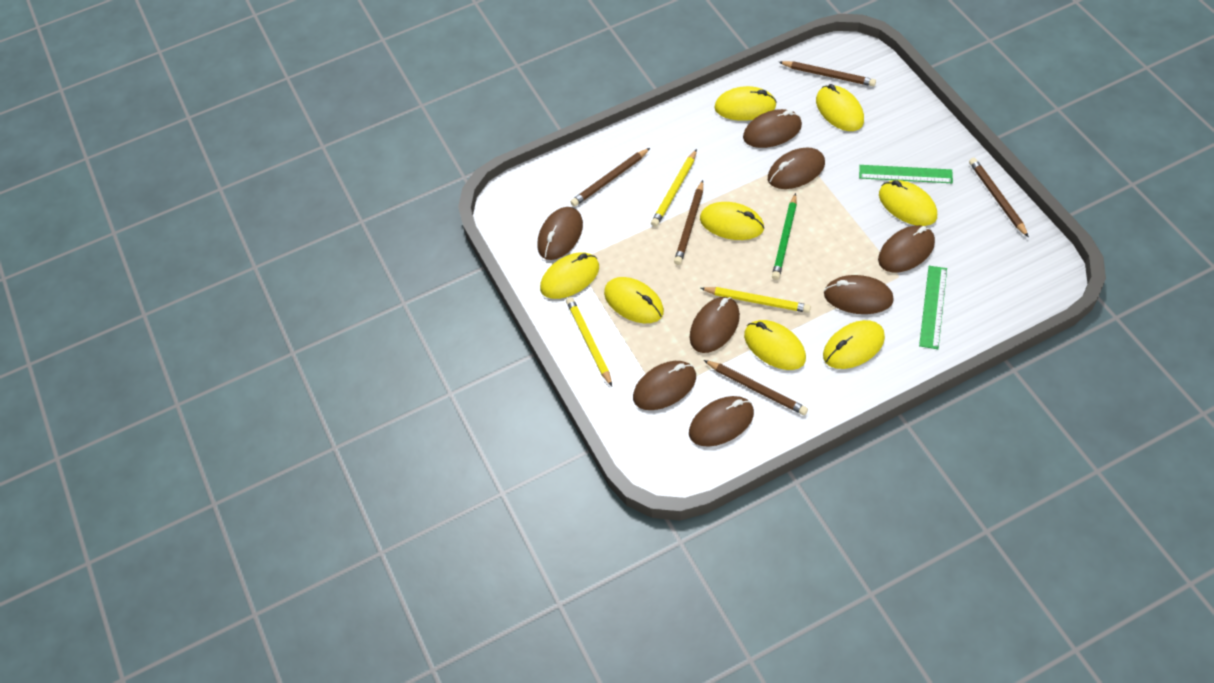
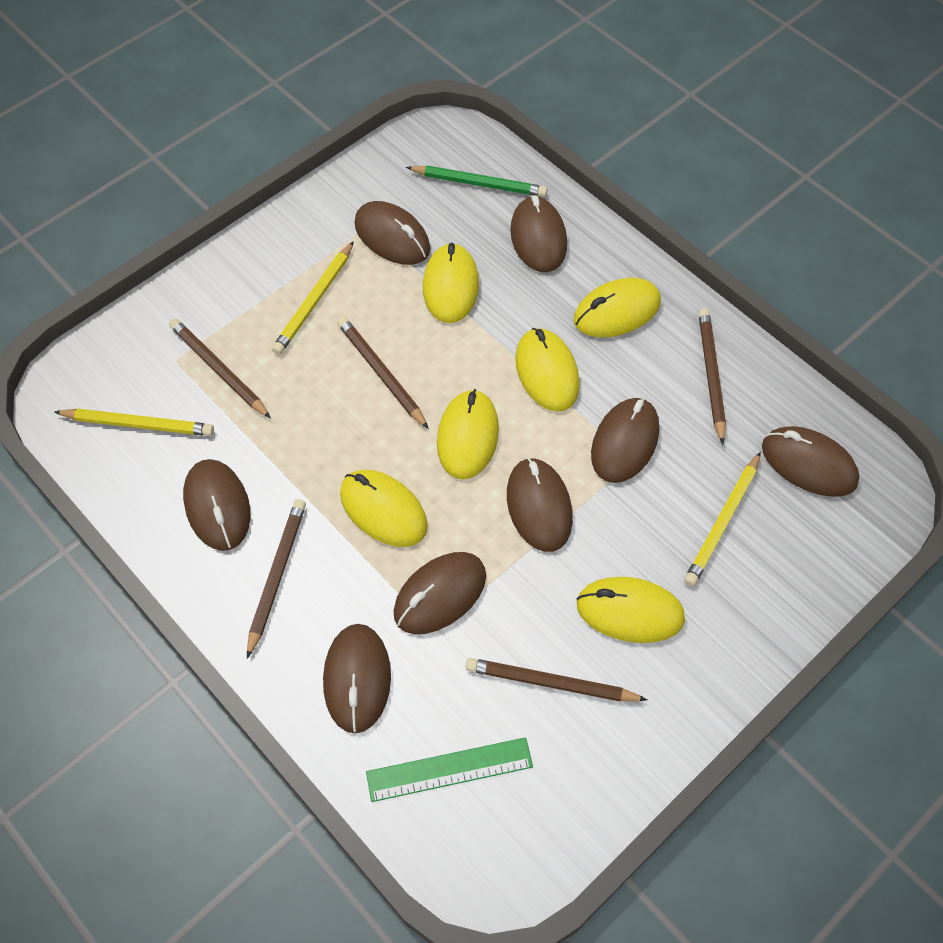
green ruler: [859,165,953,183] [919,266,947,349] = 2 -> [366,737,533,802] = 1
yellow mouse: [540,252,599,299] [604,277,664,323] [700,202,764,240] [714,86,777,121] [744,320,806,370] [816,84,864,131] [823,320,885,369] [879,180,937,226] = 8 -> [340,470,428,547] [423,243,479,323] [437,389,499,479] [515,328,580,412] [574,278,661,337] [577,577,685,643] = 6

